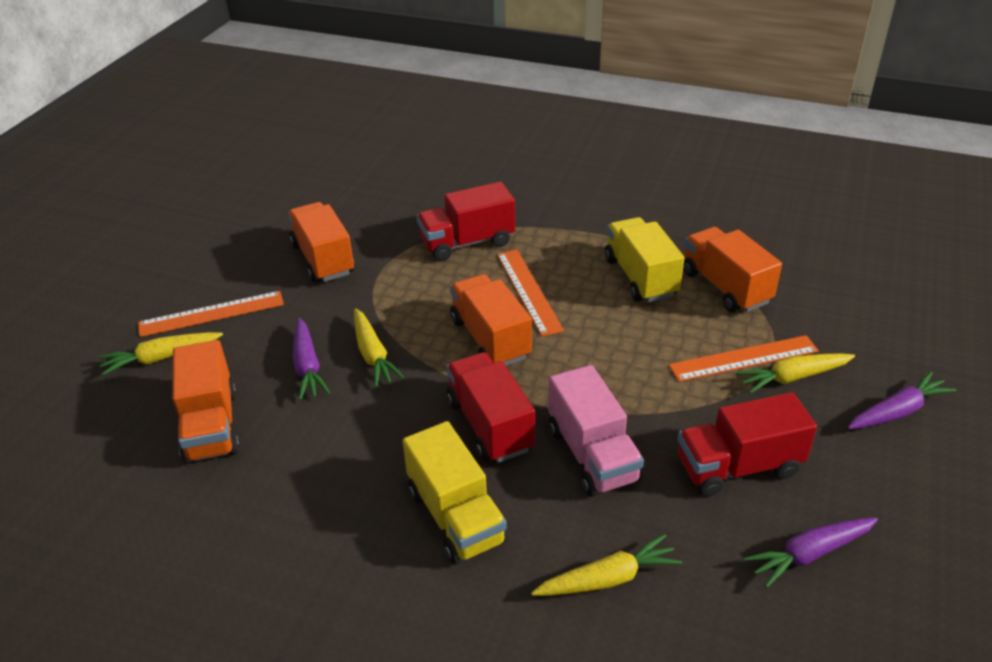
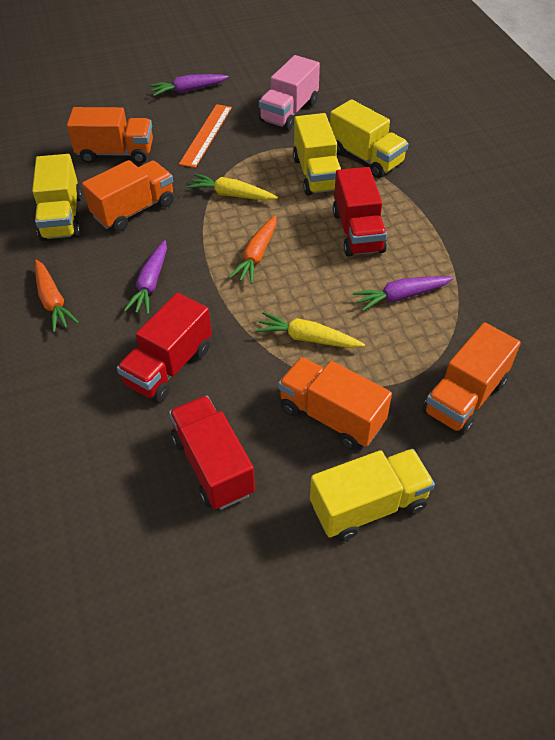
orange carrot: none = 0 -> [35,260,79,332] [229,215,277,284] = 2
orange ruler: [138,291,284,337] [497,250,564,336] [669,335,819,382] = 3 -> [179,104,232,168] = 1
yellow carrot: [98,332,223,376] [354,308,405,387] [531,534,682,596] [735,353,855,394] = 4 -> [187,174,278,200] [255,312,365,348] = 2
yellow truck: [403,421,508,565] [605,217,684,302] = 2 -> [32,154,82,241] [293,113,341,196] [310,449,435,542] [330,99,408,178] = 4

